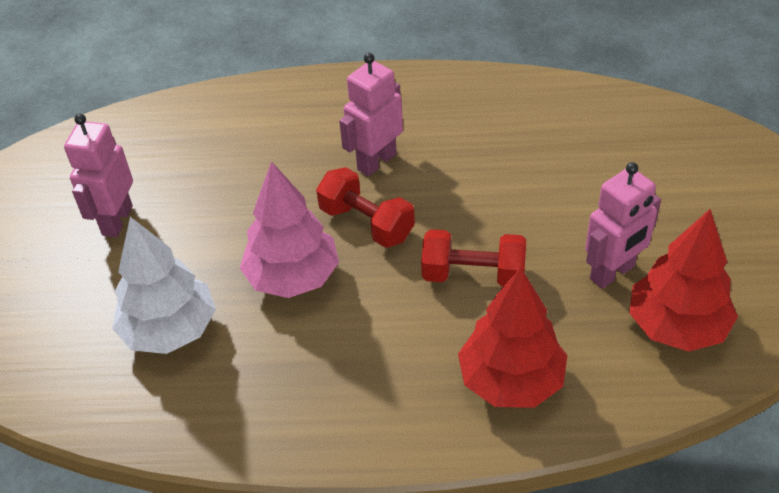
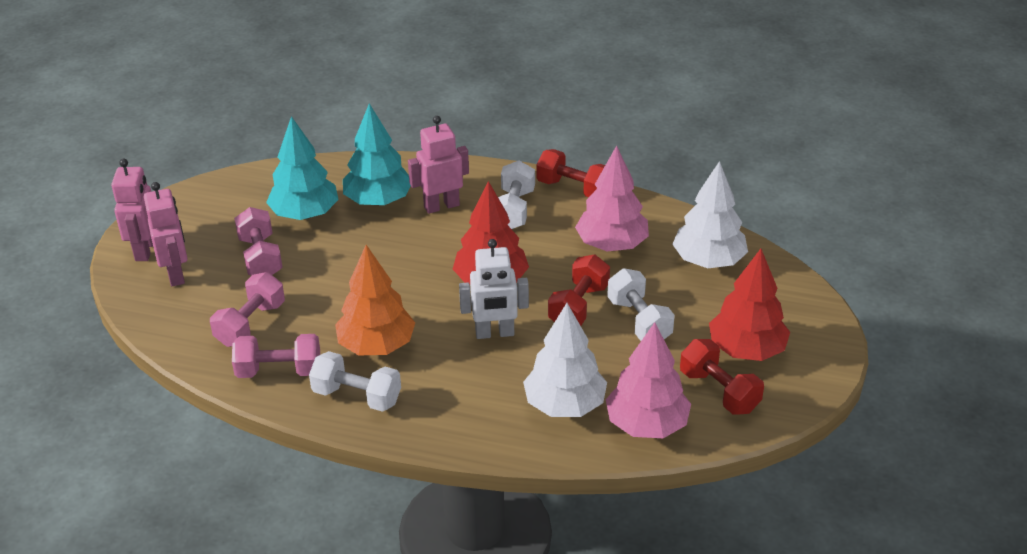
orange tree: none = 0 -> [335,245,415,356] = 1
pink dumbbell: none = 0 -> [210,272,285,347] [232,334,320,378] [234,207,283,276] = 3
pink tree: [240,161,339,298] = 1 -> [575,146,649,252] [606,322,691,438] = 2
red dumbbell: [316,167,415,248] [421,229,526,287] = 2 -> [536,149,605,197] [548,255,610,326] [680,339,764,415] = 3
turquoise tree: none = 0 -> [266,116,339,220] [343,103,411,206] = 2
white dumbbell: none = 0 -> [309,351,401,412] [498,160,535,229] [607,268,675,341] = 3
white robot: none = 0 -> [459,239,529,339] = 1
white tree: [112,217,216,354] = 1 -> [523,303,607,417] [673,161,748,268] = 2

